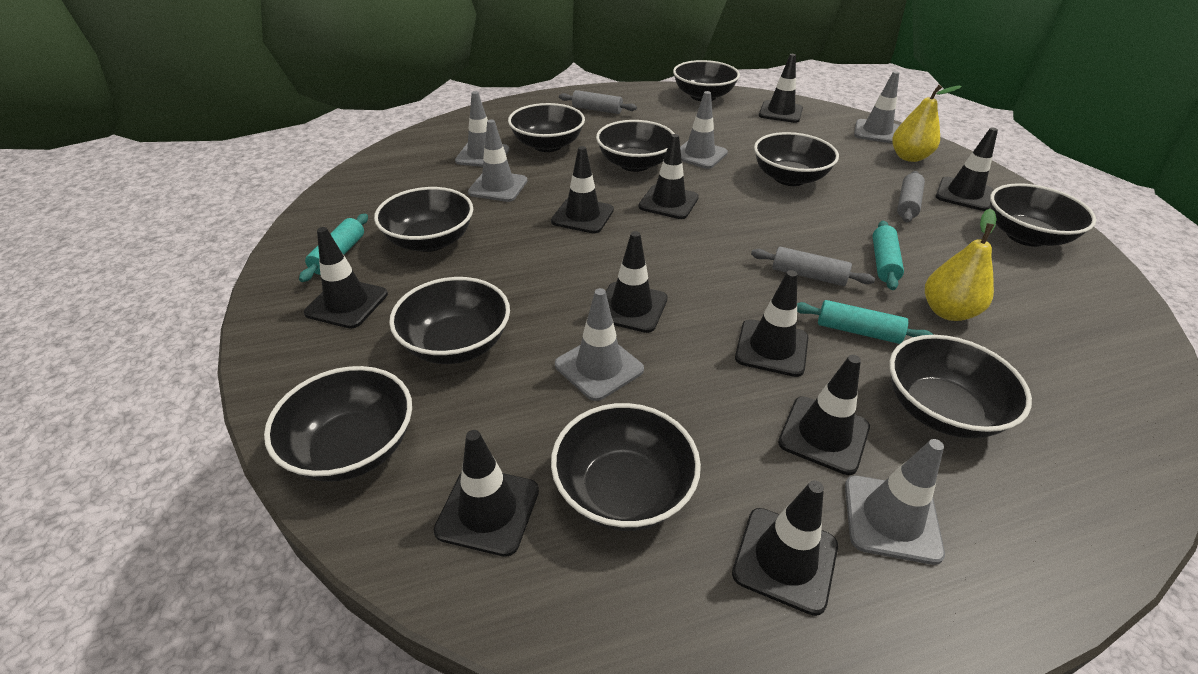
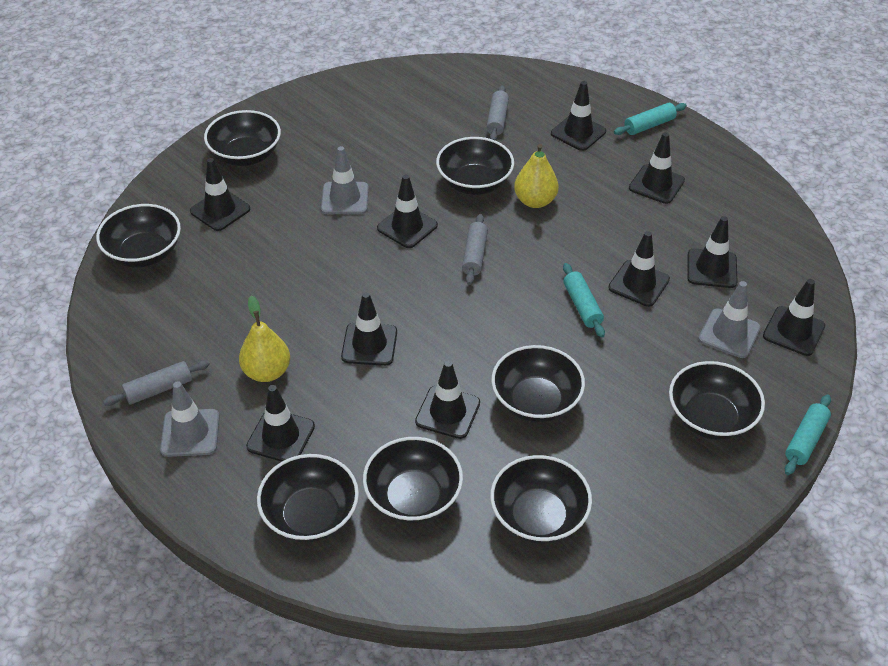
black bowl: [264,366,412,482] [374,187,473,252] [389,277,510,364] [508,103,585,152] [551,403,701,531] [596,120,675,172] [673,60,740,101] [754,132,839,186] [889,335,1032,438] [990,183,1096,247] = 10 -> [96,204,181,268] [204,110,281,166] [257,454,359,542] [363,437,463,523] [436,137,514,195] [490,455,592,544] [491,345,585,422] [669,361,765,440] = 8
grey traffic cone: [455,91,509,167] [468,119,528,202] [555,288,644,401] [680,91,728,169] [845,439,945,565] [854,71,899,144] = 6 -> [160,381,220,457] [321,146,369,214] [699,281,761,358] = 3

